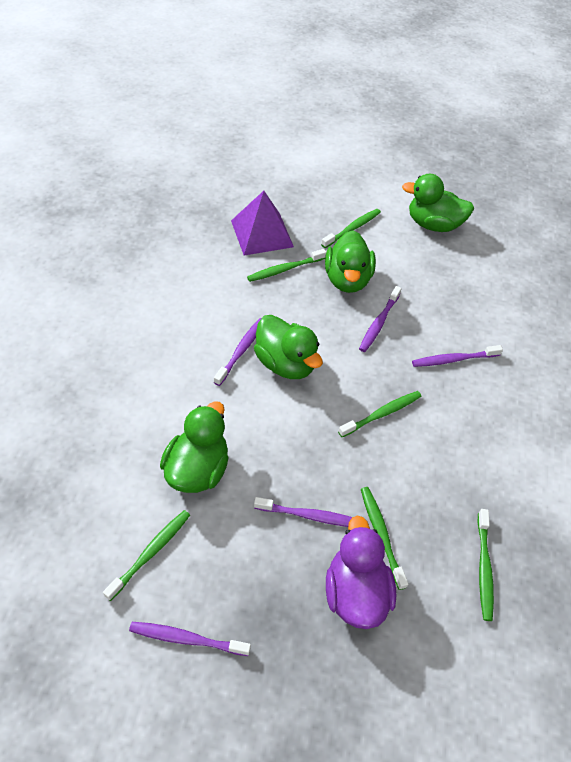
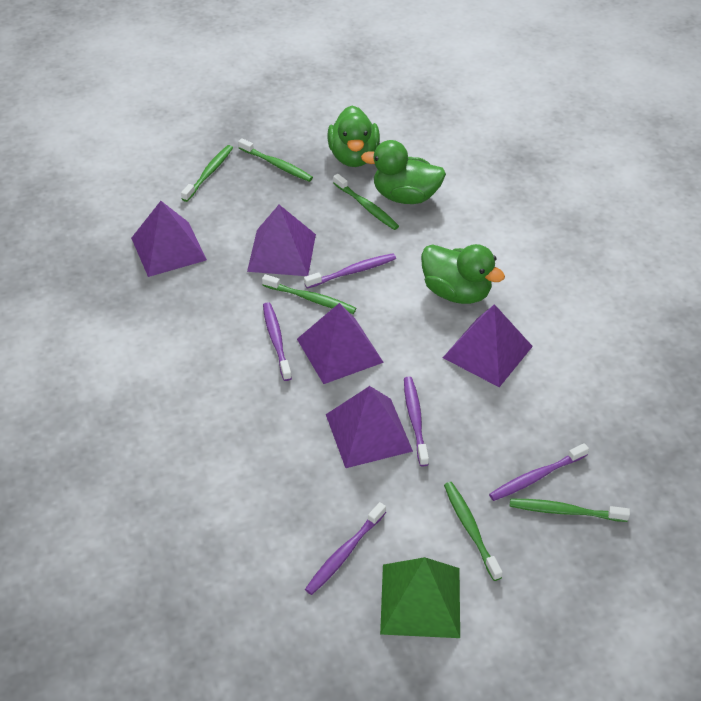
green duck: [160,401,229,493] [254,315,323,379] [325,230,376,293] [402,173,474,232] = 4 -> [327,105,380,167] [361,140,446,204] [421,244,505,304] = 3
green pyramid: none = 0 -> [380,557,460,638] = 1
purple duck: [326,516,397,629] = 1 -> none = 0
purple pyramid: [231,191,294,255] = 1 -> [131,201,207,277] [247,205,316,276] [297,303,384,384] [326,386,413,468] [443,304,533,387] = 5

